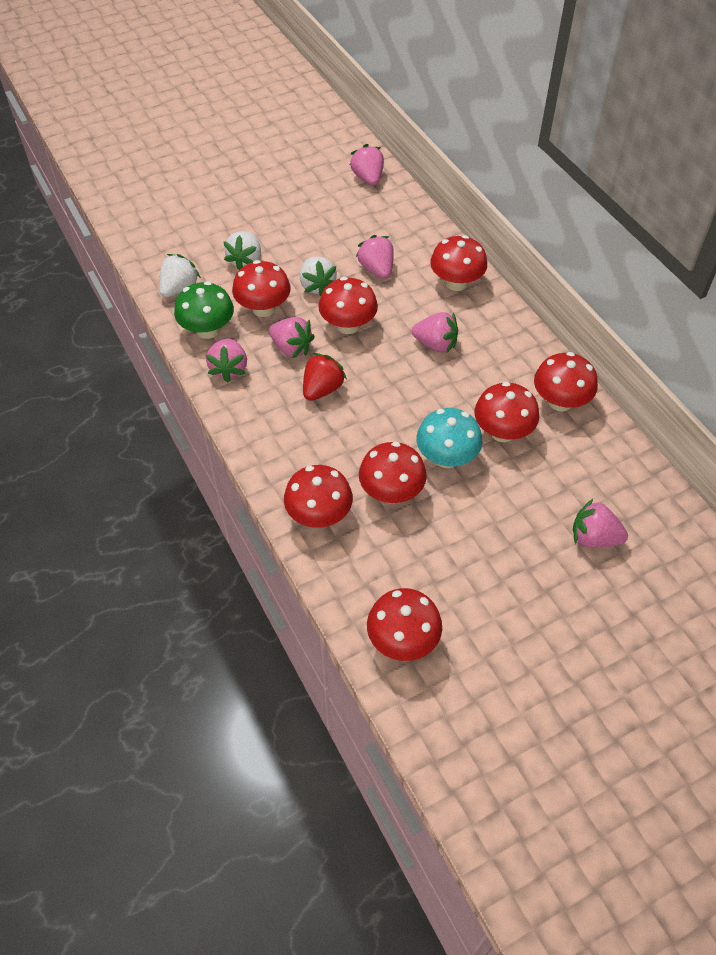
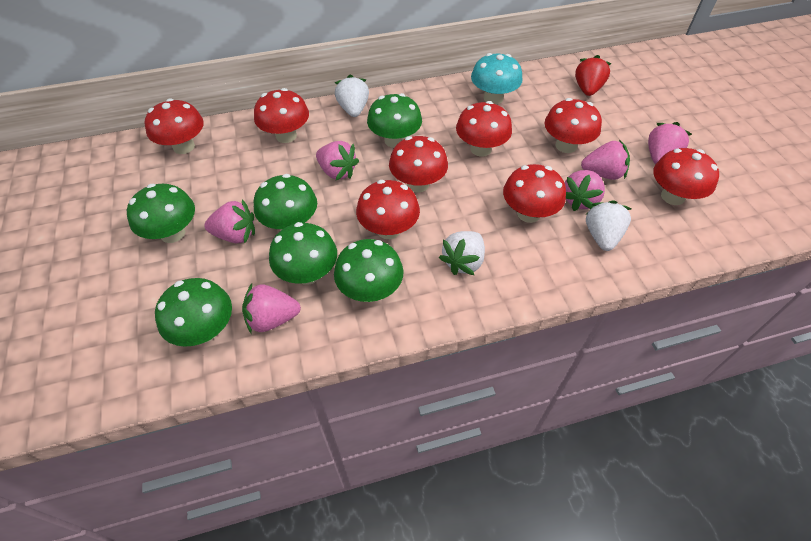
green mushroom: [174,281,234,339] = 1 -> [127,184,195,243] [155,278,232,347] [254,174,317,230] [269,222,337,285] [334,239,403,302] [367,93,422,148] = 6

